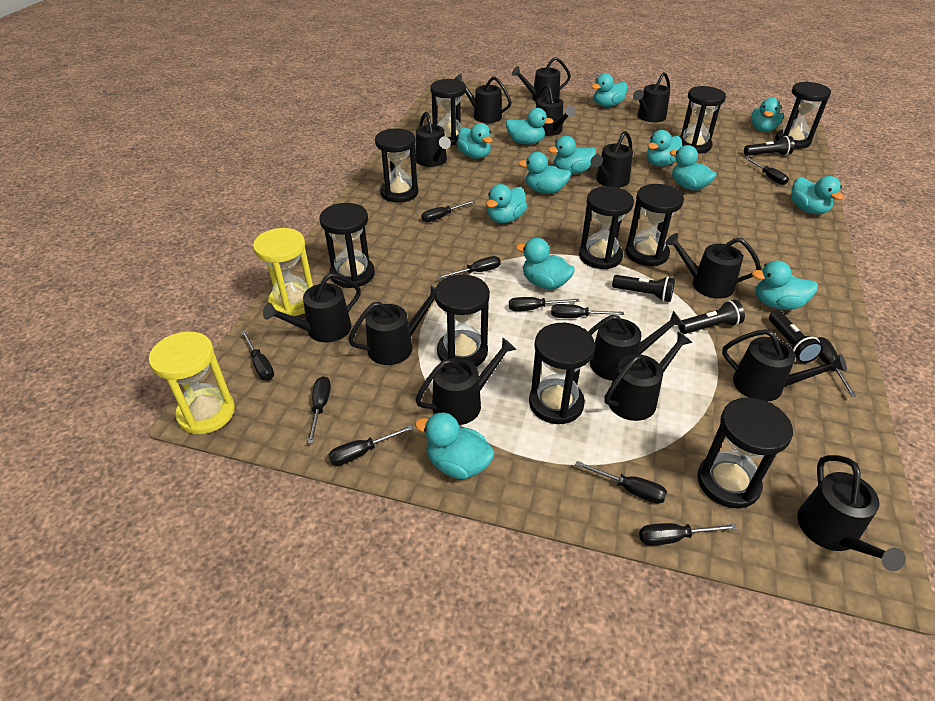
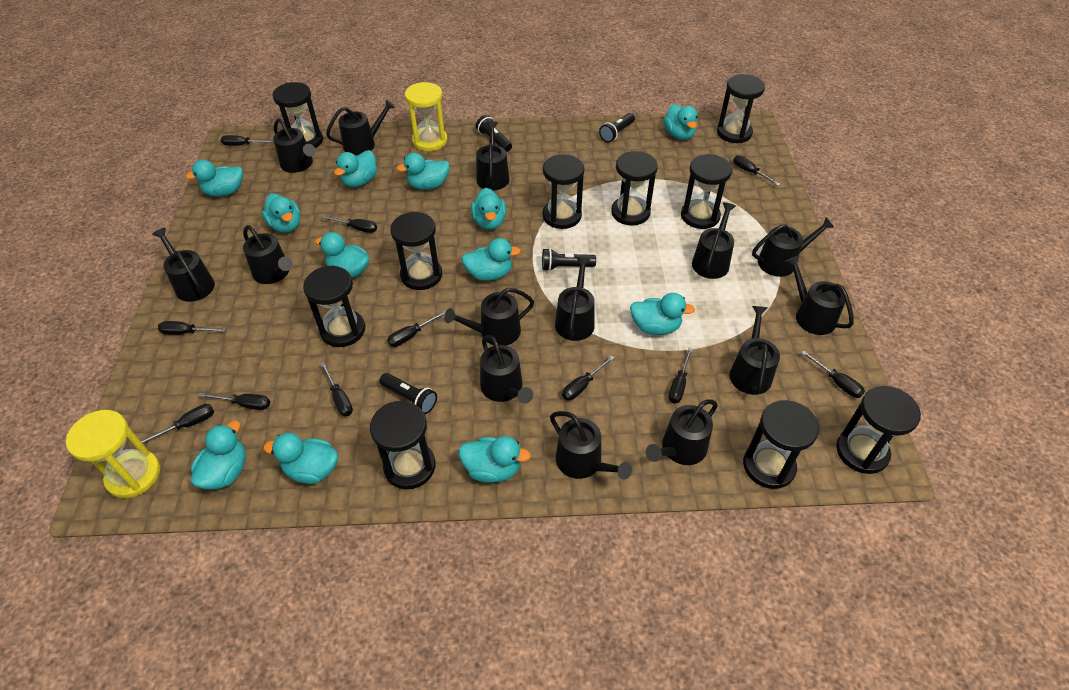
turquoise duck: [415,413,495,479] [456,123,493,159] [486,184,527,223] [506,108,554,145] [516,238,575,289] [518,152,571,194] [548,136,596,174] [591,73,627,107] [647,130,682,167] [670,145,717,191] [751,98,783,132] [751,260,818,310] [791,176,844,214] = 13 -> [185,160,243,197] [191,421,246,490] [262,194,300,233] [263,433,338,484] [315,232,369,278] [334,150,377,187] [396,153,449,190] [459,436,531,483] [461,238,521,281] [471,188,506,230] [630,293,695,335] [663,104,698,140] = 12

